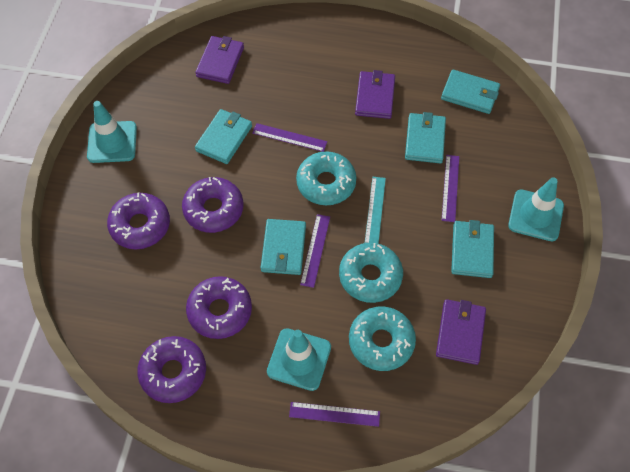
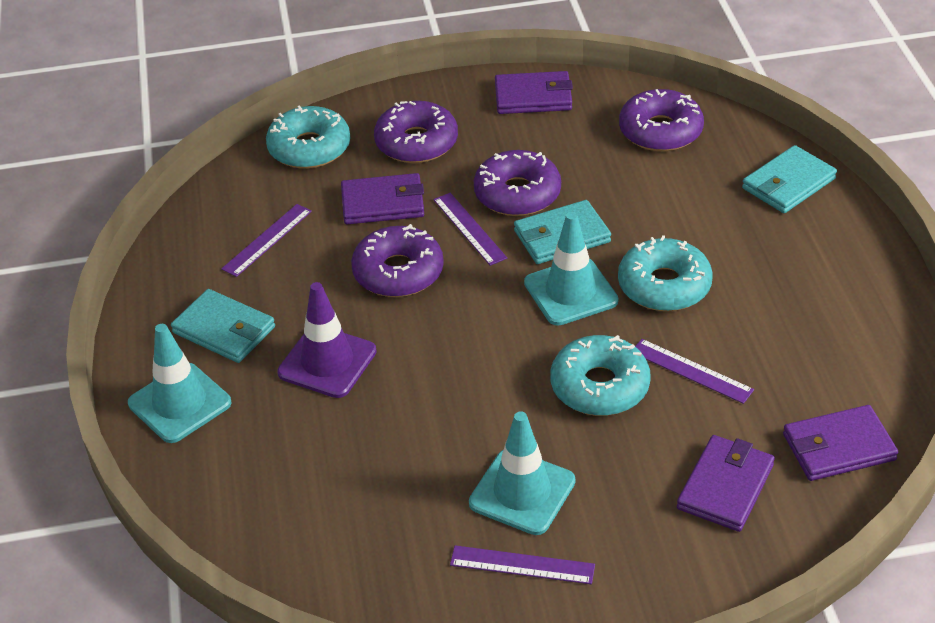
purple traffic cone: none = 0 -> [277,282,377,398] = 1
purple wallet: [195,36,244,84] [355,70,395,119] [436,299,486,365] = 3 -> [341,173,424,224] [495,71,573,114] [677,435,775,532] [783,405,898,481] = 4
turquoise ruler: [365,177,386,244] = 1 -> none = 0
turquoise wallet: [195,109,252,164] [261,219,306,275] [405,112,446,163] [441,69,500,114] [451,220,494,278] = 5 -> [171,289,275,363] [514,200,611,264] [742,145,837,213] = 3

